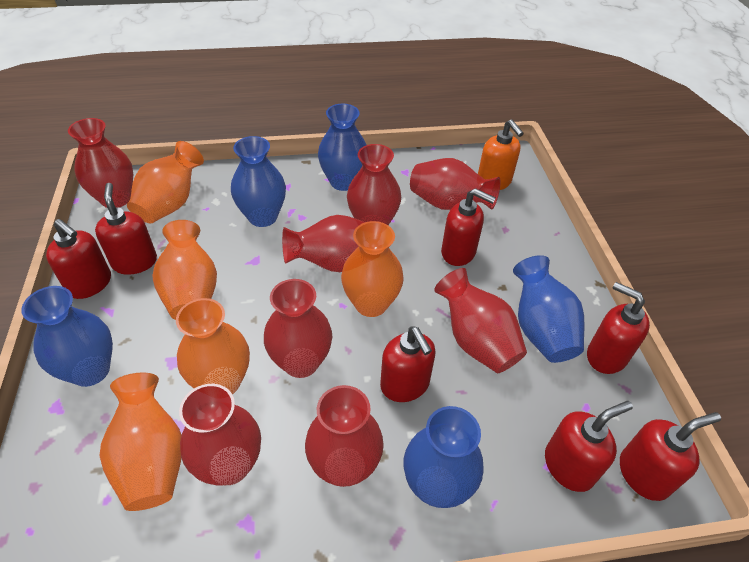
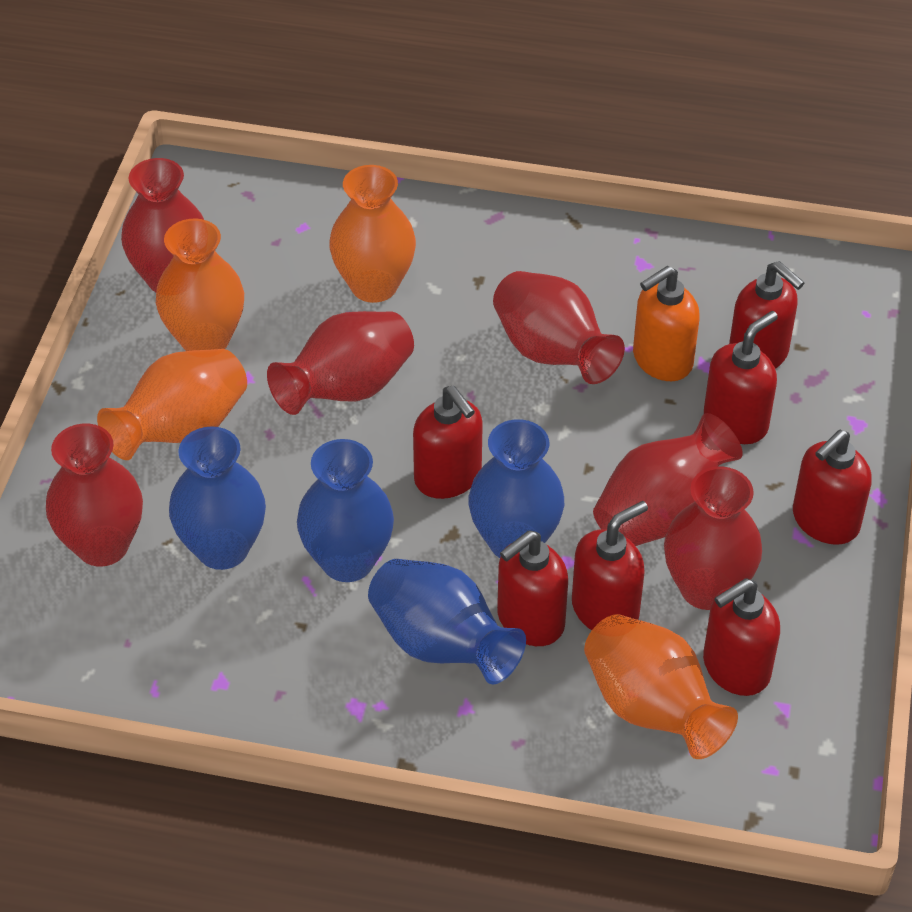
blue vase: [21,286,113,387] [231,136,286,227] [318,104,367,191] [403,406,483,508] [513,255,585,363] = 5 -> [169,427,266,570] [297,439,394,582] [368,559,526,685] [468,419,564,558] = 4
orange vase: [100,372,182,511] [127,141,204,223] [153,220,217,320] [176,298,250,394] [341,221,404,317] = 5 -> [97,349,247,460] [156,219,244,351] [329,165,416,303] [584,614,738,759] = 4
red vase: [68,118,133,208] [179,384,261,486] [264,279,332,378] [282,215,365,272] [305,385,384,487] [347,144,401,225] [410,158,500,210] [434,268,527,373] = 8 -> [46,424,143,567] [121,158,204,292] [267,311,414,415] [493,271,625,384] [593,413,743,546] [664,466,762,610] = 6

